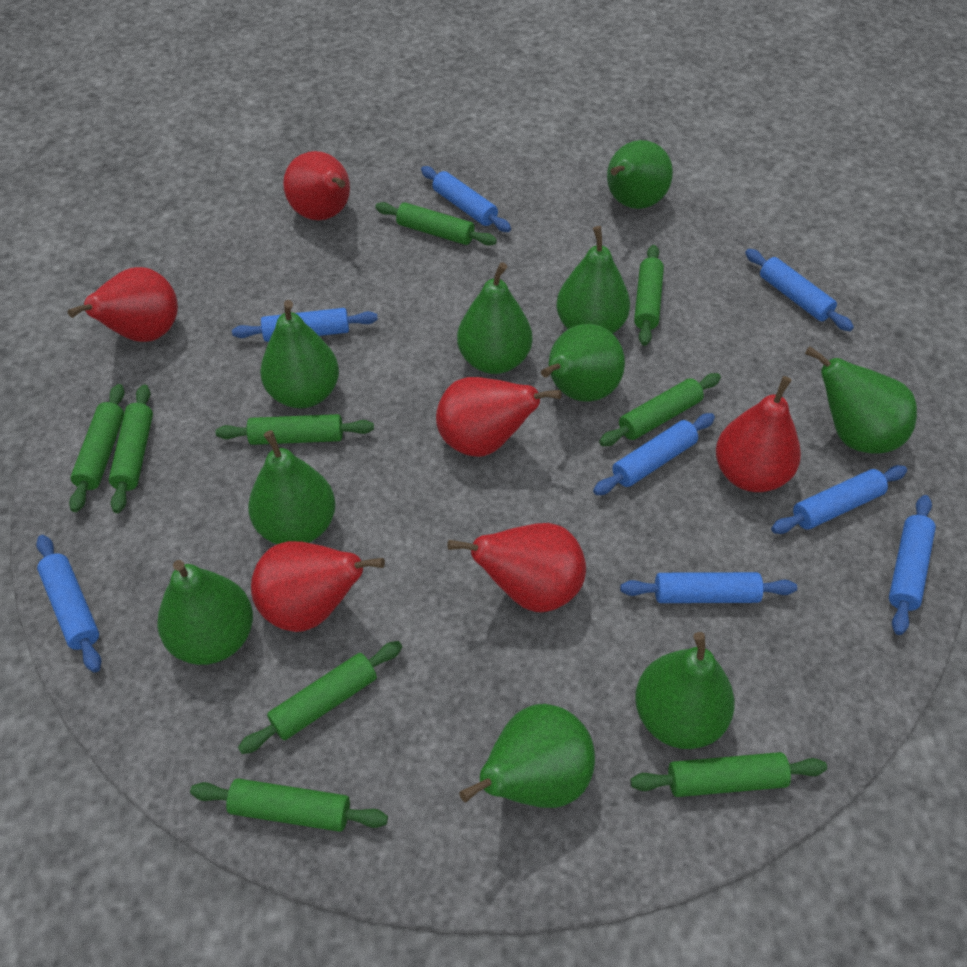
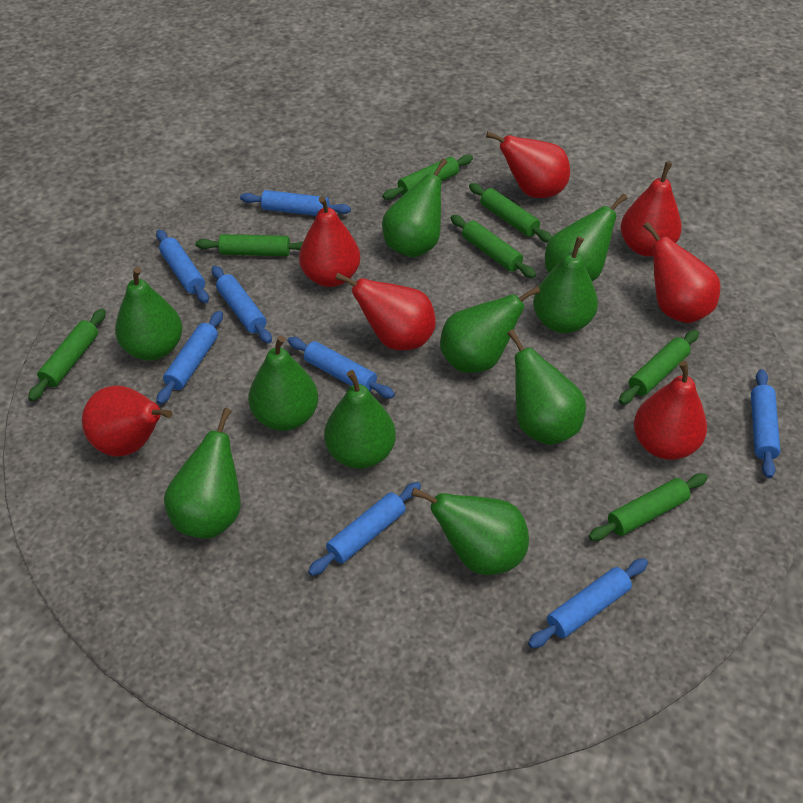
green rolling pin: [69,384,125,512] [109,384,153,513] [190,779,388,832] [215,414,374,445] [238,641,402,754] [375,202,497,246] [599,373,721,446] [630,752,827,797] [634,245,664,346] = 9 -> [28,309,106,401] [195,234,303,256] [383,155,473,200] [451,215,536,278] [469,183,552,243] [589,473,708,541] [619,330,699,405] = 7
red pear: [68,267,178,342] [251,541,385,632] [283,151,350,220] [436,377,561,457] [448,523,586,612] [716,376,801,492] = 6 -> [82,385,173,457] [299,196,360,287] [335,272,436,350] [486,131,570,198] [620,162,682,256] [634,361,707,460] [643,222,720,323] = 7

